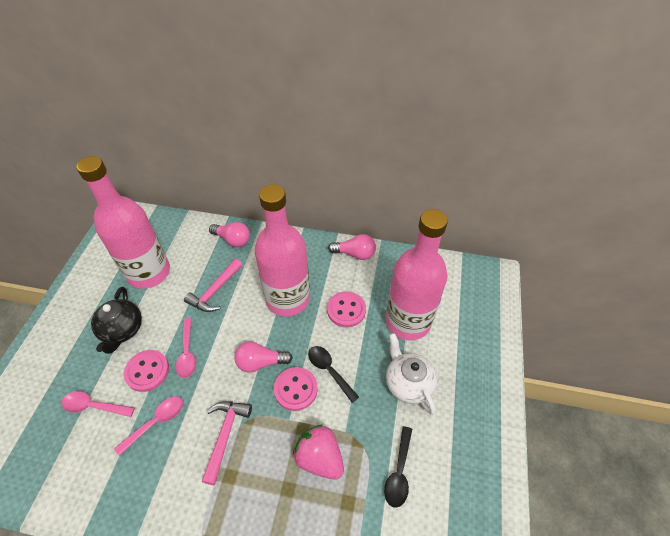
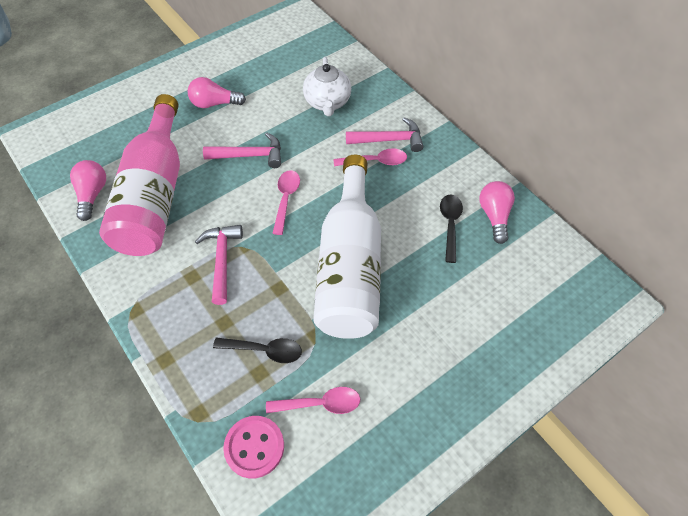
black teapot: [91,287,142,354] = 1 -> none = 0
pink bottle: [77,156,170,289] [255,184,310,317] [385,209,448,340] = 3 -> [99,94,180,256] = 1
pink button: [124,350,169,392] [274,367,318,411] [327,291,366,327] = 3 -> [223,416,284,478] = 1
pink hammer: [184,259,242,312] [201,401,252,485] = 2 -> [195,225,243,305] [203,133,281,168] [346,117,423,152] = 3
pink strawberry: [293,424,344,480] = 1 -> none = 0
white bottle: none = 0 -> [313,155,381,339] = 1

